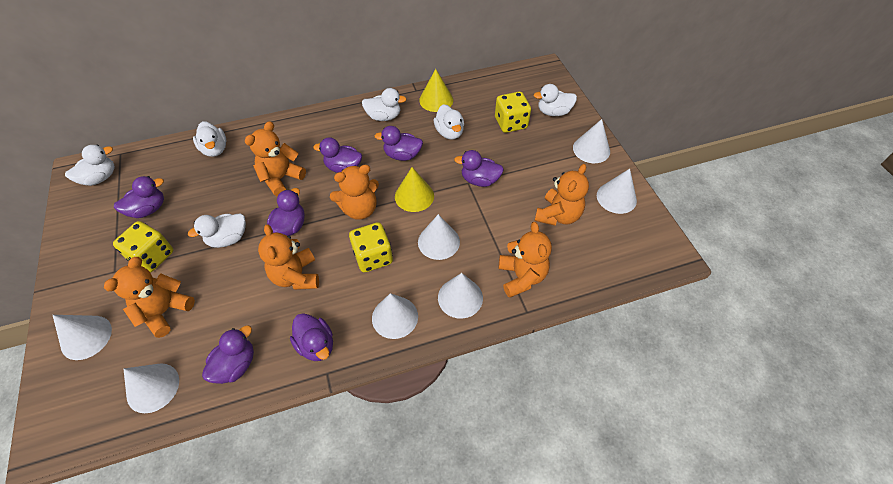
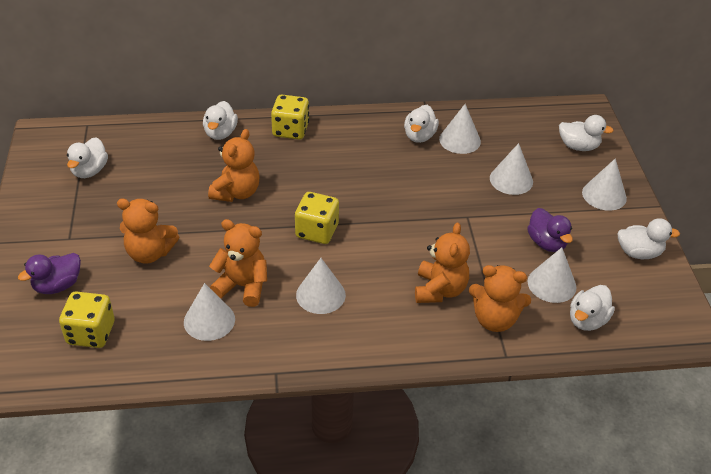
orange teddy bear: [104,257,195,338] [245,121,306,196] [258,224,319,290] [330,165,379,220] [499,222,552,298] [535,164,589,226] = 6 -> [117,199,179,264] [208,129,260,202] [209,219,267,307] [415,223,470,303] [469,265,531,332] = 5
purple duck: [114,176,164,218] [202,325,254,384] [267,188,305,236] [290,313,333,361] [313,138,362,173] [375,126,423,161] [454,150,504,187] = 7 -> [18,253,81,294] [527,208,573,252] = 2
white cone: [53,315,112,360] [124,363,179,413] [372,293,418,339] [418,214,460,260] [438,273,483,319] [573,119,610,163] [597,169,637,214] = 7 -> [184,283,235,341] [296,258,346,314] [439,104,481,154] [490,143,533,195] [528,247,577,303] [582,158,627,211] = 6
yellow cone: [395,167,434,212] [419,69,453,112] = 2 -> none = 0

